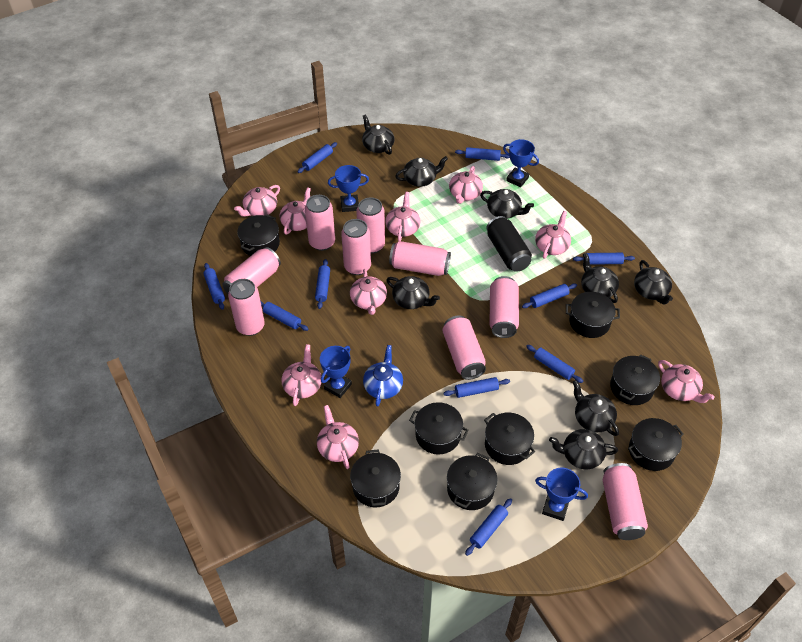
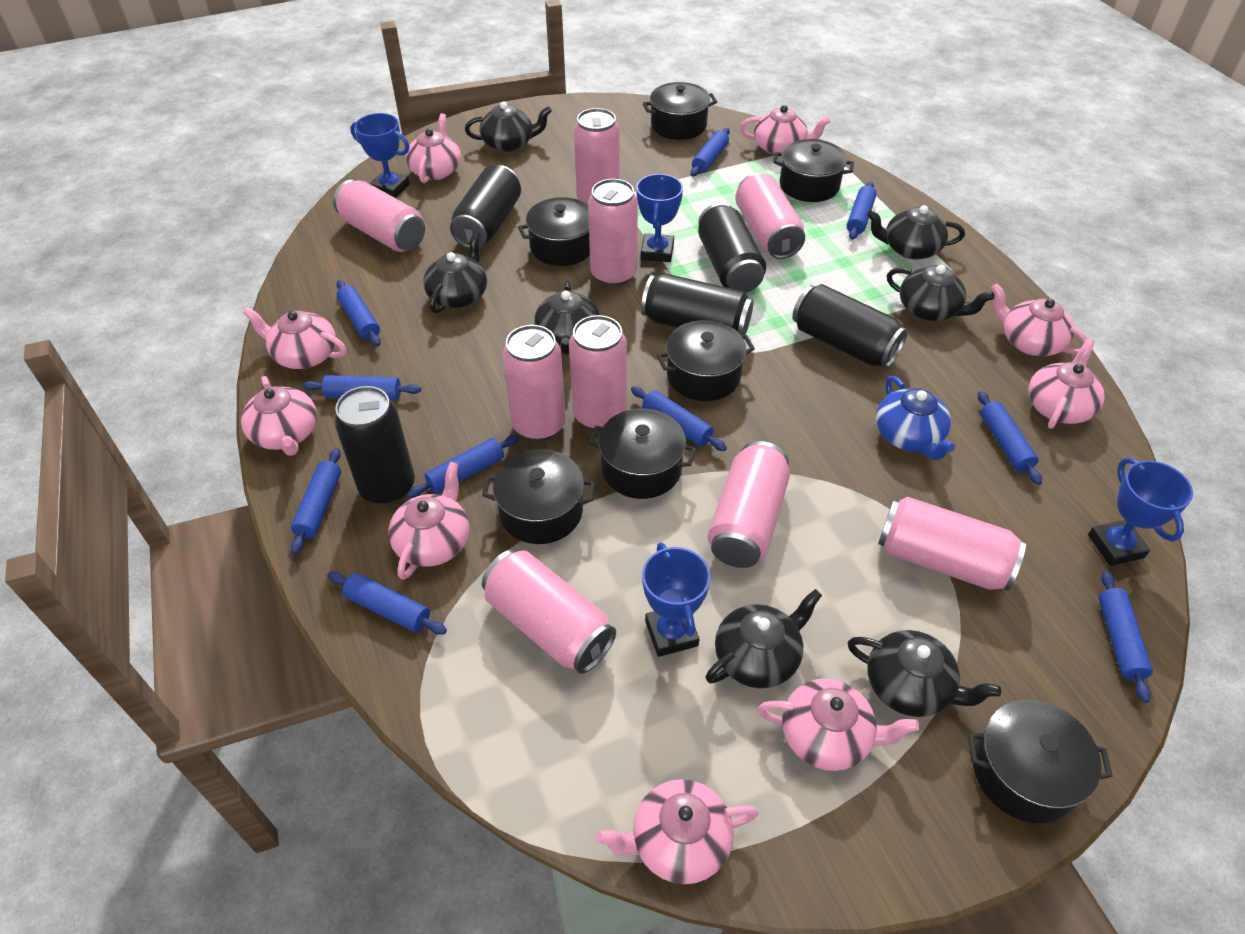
black can: [487,216,532,272] = 1 -> [334,386,415,505] [450,165,521,249] [641,274,754,336] [698,203,766,293] [792,284,908,368] = 5
black pot: [237,215,280,256] [350,449,401,507] [409,402,469,455] [447,453,498,510] [484,412,535,465] [566,292,620,338] [610,355,660,405] [628,418,684,471] = 8 -> [482,449,595,544] [518,197,590,266] [588,408,696,499] [643,82,717,140] [657,320,755,401] [773,139,854,202] [968,699,1113,823] = 7
black teapot: [362,114,394,155] [387,276,440,309] [395,156,448,187] [480,189,534,219] [549,429,618,469] [573,380,619,436] [581,253,619,303] [634,260,673,305] = 8 -> [423,231,487,313] [465,101,552,152] [534,280,600,355] [706,589,822,688] [848,630,1001,717] [867,205,965,260] [887,265,994,321] = 7

